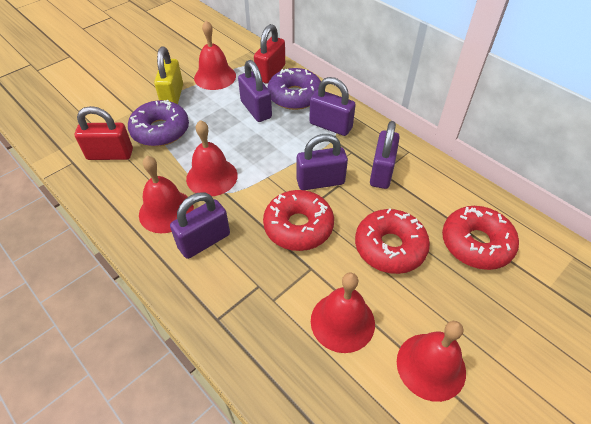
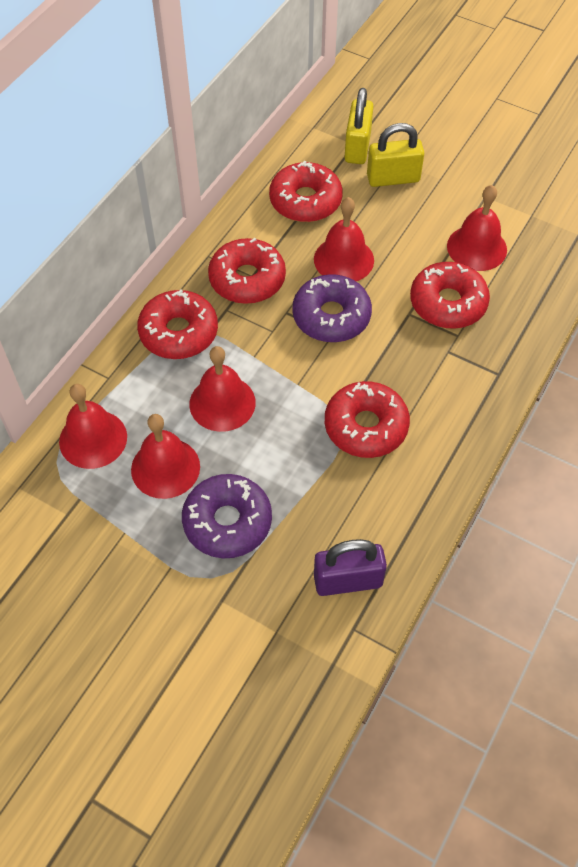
purple padlock: [170,193,230,259] [238,60,272,122] [296,134,348,190] [309,77,356,136] [370,121,400,189] = 5 -> [314,539,387,596] = 1
red donut: [263,190,334,251] [355,208,430,274] [442,206,519,270] = 3 -> [137,290,218,359] [208,238,286,304] [269,161,343,222] [325,381,410,458] [410,262,490,329] = 5
red padlock: [75,106,133,160] [254,24,285,84] = 2 -> none = 0
yellow padlock: [154,47,183,104] = 1 -> [344,88,373,164] [367,123,424,187] = 2

